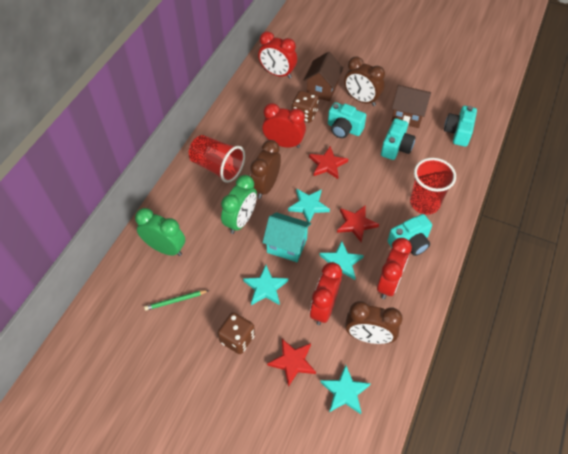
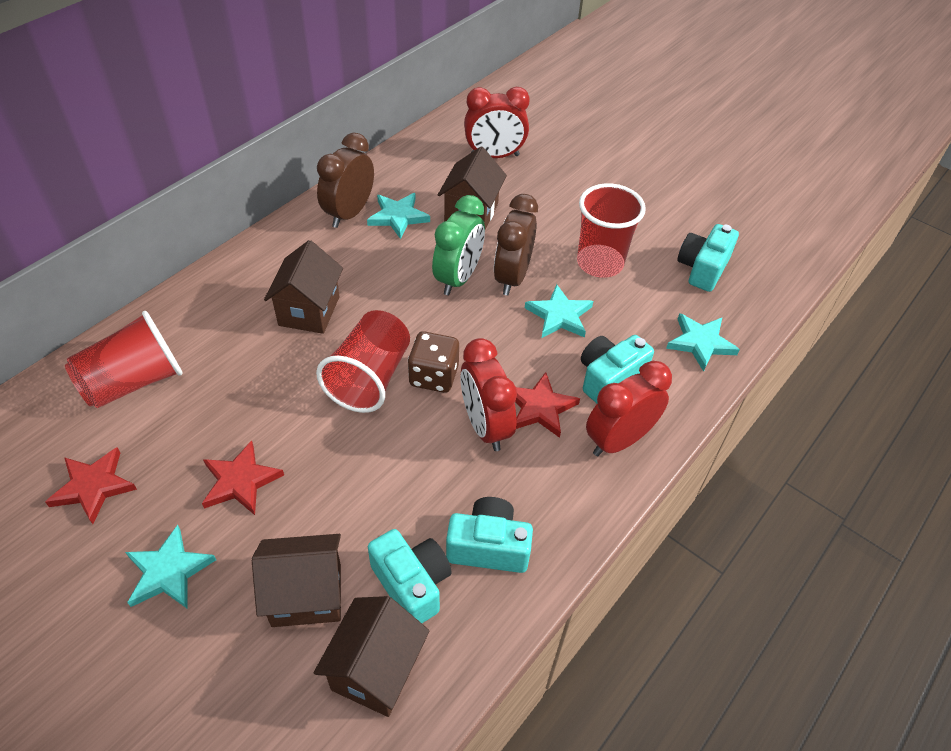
brown clock: [250,140,281,199] [344,57,385,106] [345,301,403,344] = 3 -> [317,132,374,228] [494,194,538,296] = 2
brown dice: [218,312,255,354] [292,90,318,123] = 2 -> [408,331,459,393] = 1
brown house: [303,52,343,101] [391,85,431,128] = 2 -> [252,534,341,627] [264,240,343,334] [314,596,430,717] [438,147,507,229] = 4
green clock: [135,208,185,256] [221,175,257,234] = 2 -> [432,195,485,295] = 1
green pencil: [144,290,209,311] = 1 -> none = 0
red clock: [258,31,297,79] [262,103,306,148] [310,262,342,325] [377,238,412,299] = 4 -> [460,338,517,451] [464,87,530,158] [586,361,672,456] = 3
red cup: [189,135,245,183] [410,158,456,215] = 2 -> [65,311,182,408] [316,310,410,413] [577,183,646,278] = 3
turquoise house: [263,212,311,262] = 1 -> none = 0

